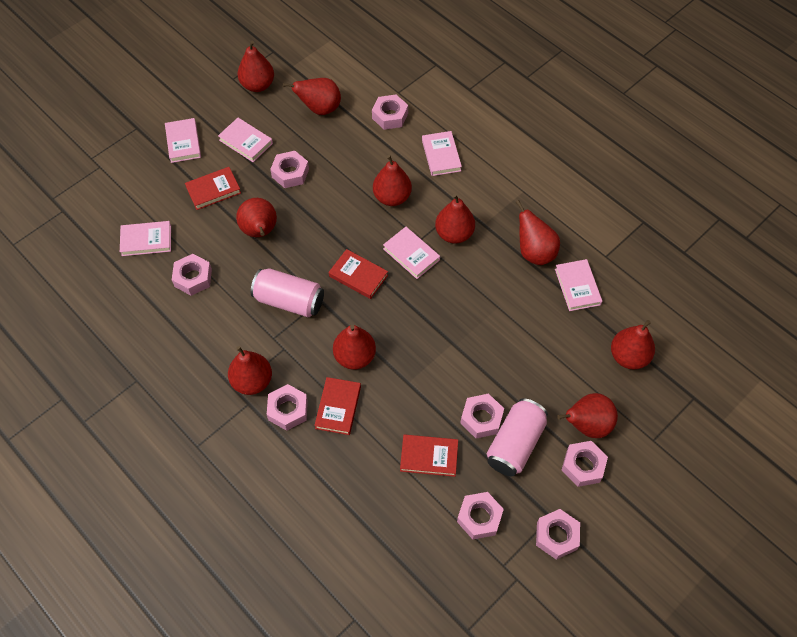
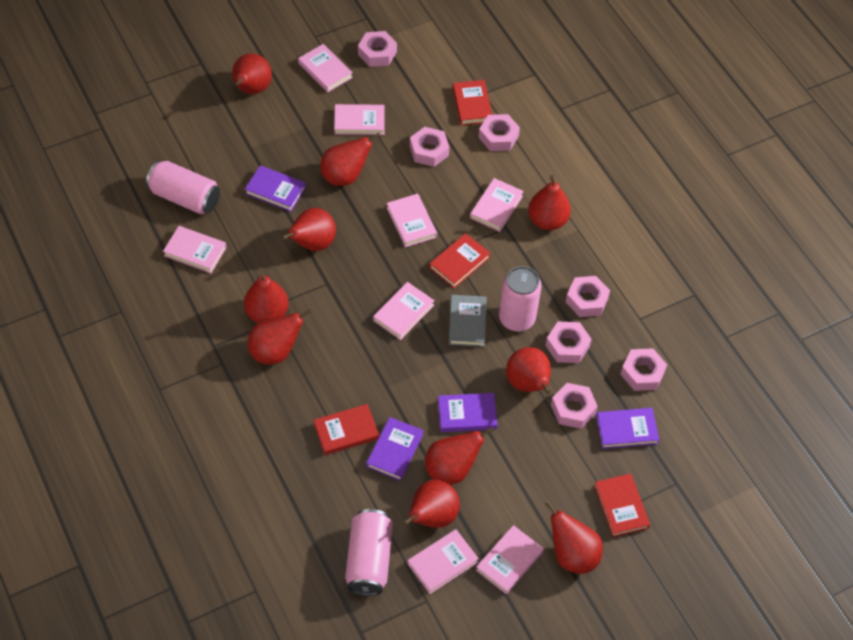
grey book: none = 0 -> [449,295,487,347] = 1
pink book: [120,221,171,256] [165,118,201,163] [218,118,273,162] [383,227,440,279] [422,131,462,176] [555,259,602,311] = 6 -> [163,226,227,273] [298,44,353,92] [334,104,384,135] [373,282,435,340] [387,194,437,247] [407,529,479,594] [470,178,524,232] [476,525,544,594] = 8
pink can: [251,268,324,318] [487,398,548,476] = 2 -> [146,161,220,214] [345,509,393,596] [499,266,542,331] = 3
pink nut: [172,254,212,296] [267,384,308,431] [270,151,309,188] [372,94,408,130] [457,492,504,539] [460,393,504,439] [536,509,580,559] [562,441,608,487] = 8 -> [358,31,397,67] [410,127,450,167] [478,114,520,151] [545,322,592,363] [551,383,598,429] [566,276,610,317] [620,348,667,391] = 7
purple book: none = 0 -> [245,165,306,212] [366,417,424,481] [438,393,498,432] [596,408,659,449] = 4

